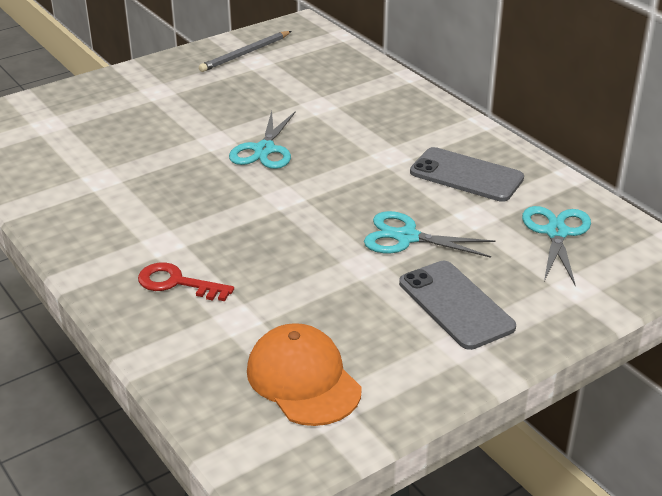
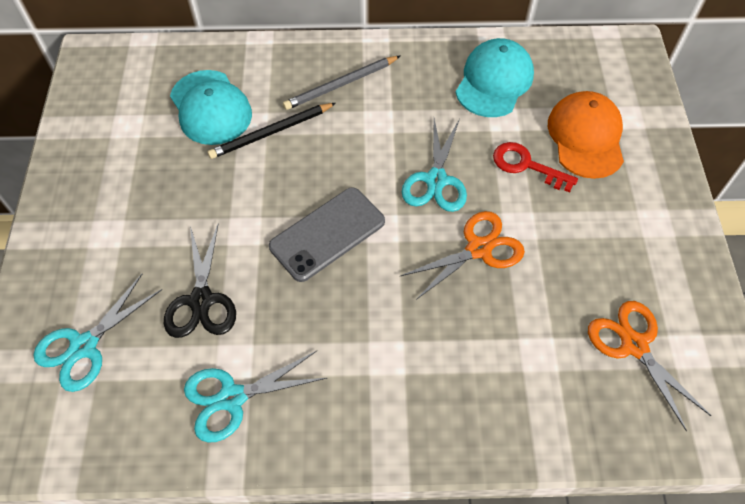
black pencil: none = 0 -> [207,103,336,159] = 1
black scissors: none = 0 -> [164,223,236,338] = 1
grey phone: [399,261,516,350] [410,147,524,202] = 2 -> [269,187,385,282] = 1
orange scissors: none = 0 -> [400,211,525,300] [588,301,711,432] = 2
turquoise cap: none = 0 -> [170,70,252,145] [455,38,534,117] = 2

